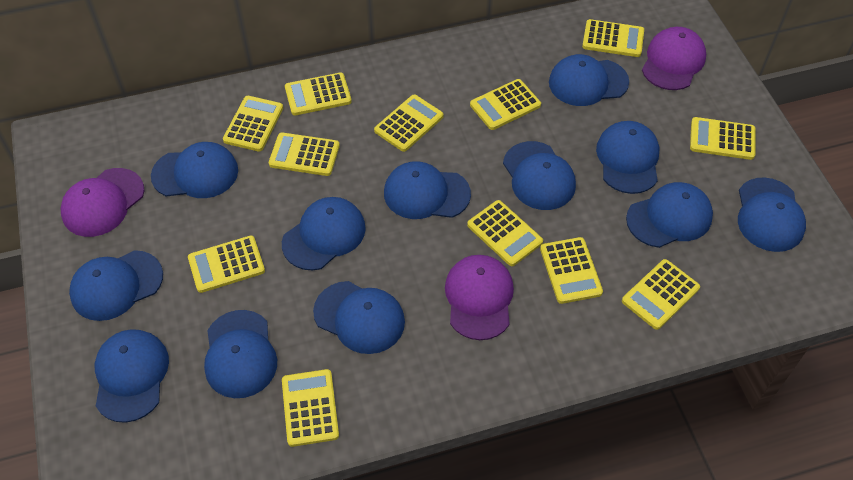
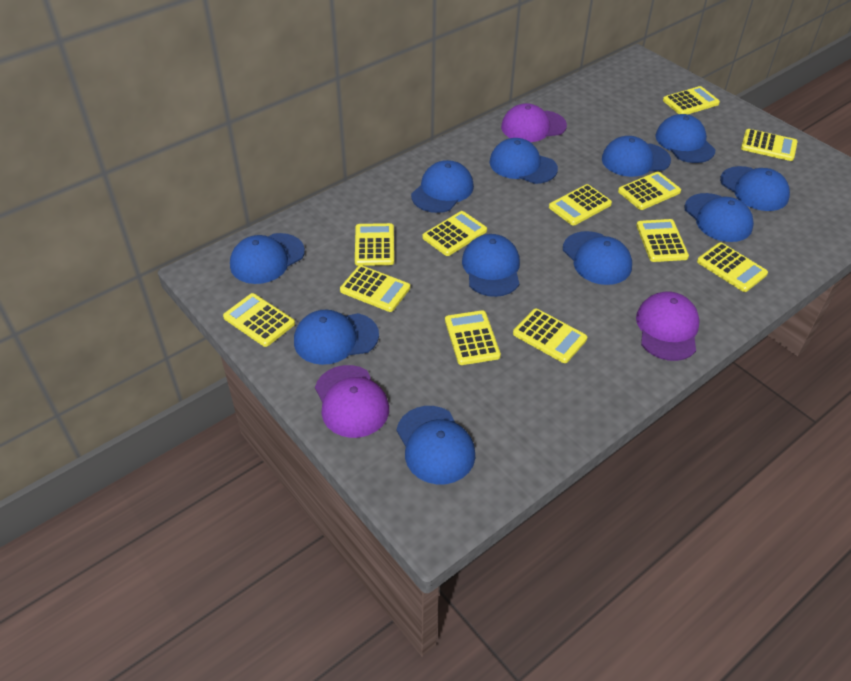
blue cap: [69,250,163,321] [95,329,169,423] [151,142,238,198] [204,310,277,398] [282,197,366,271] [313,281,405,354] [384,161,471,219] [503,141,576,210] [549,54,629,106] [596,121,660,194] [626,182,713,248] [738,177,806,252] = 12 -> [230,233,305,284] [294,310,379,365] [397,406,475,484] [411,160,474,213] [462,234,520,297] [490,138,558,184] [563,231,632,285] [602,136,671,177] [655,114,715,163] [684,193,754,242] [720,166,790,211] = 11

